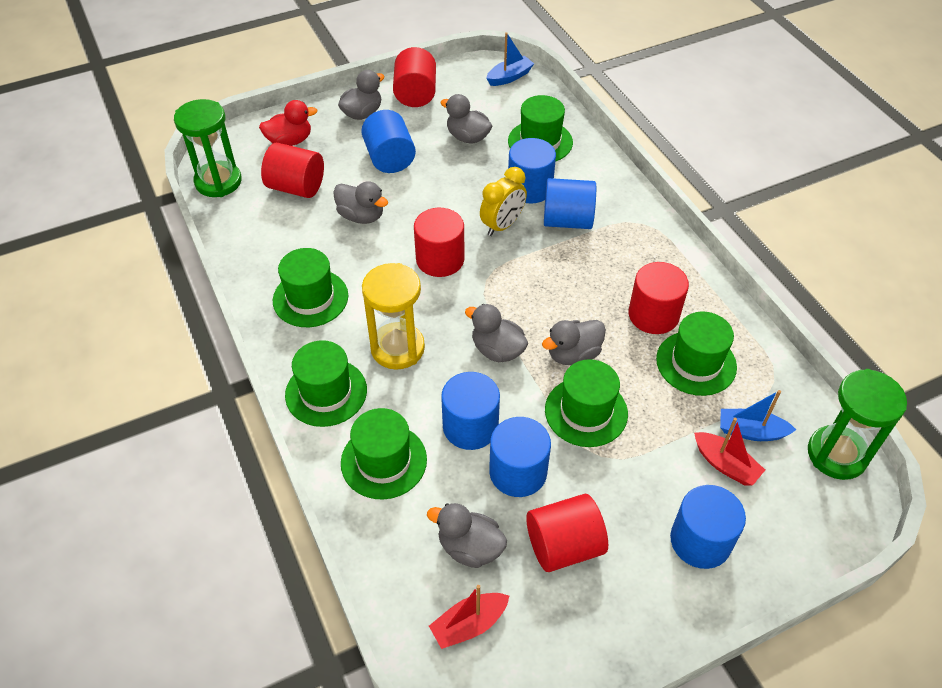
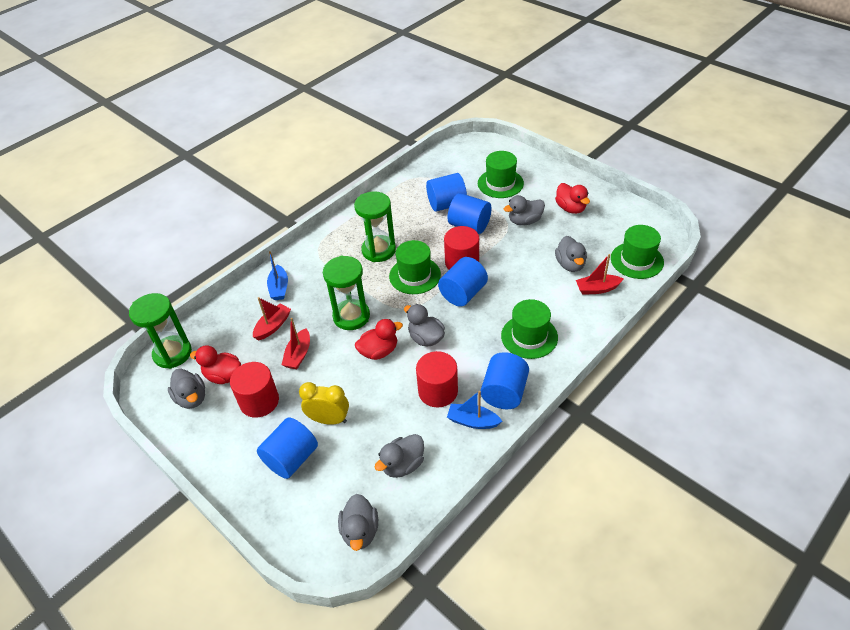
blue cylinder: [361,110,416,173] [441,372,500,450] [489,417,551,497] [508,138,556,203] [544,178,596,229] [670,485,746,569] = 6 -> [257,417,318,479] [426,173,467,211] [438,257,488,307] [448,193,492,234] [481,352,529,409] = 5
green hat: [273,248,348,327] [285,340,367,427] [341,408,427,500] [508,95,573,162] [545,359,628,447] [656,311,737,396] = 6 -> [389,240,441,294] [478,151,524,198] [501,299,558,359] [611,225,664,279] = 4
green hourglass: [174,99,242,197] [808,369,907,480] = 2 -> [129,293,192,369] [323,256,370,330] [354,191,396,262] = 3
red boat: [429,585,509,649] [694,418,765,486] = 2 -> [253,297,291,340] [282,318,310,369] [576,254,623,295] = 3
red cylinder: [261,143,324,198] [393,47,436,107] [414,208,464,277] [526,494,608,572] [628,262,689,334] = 5 -> [230,362,279,418] [416,351,458,407] [444,226,479,270] = 3
red duck: [259,100,317,146] = 1 -> [190,345,241,384] [355,319,403,360] [555,183,590,214] = 3
yellow hourglass: [362,263,425,370] = 1 -> none = 0

